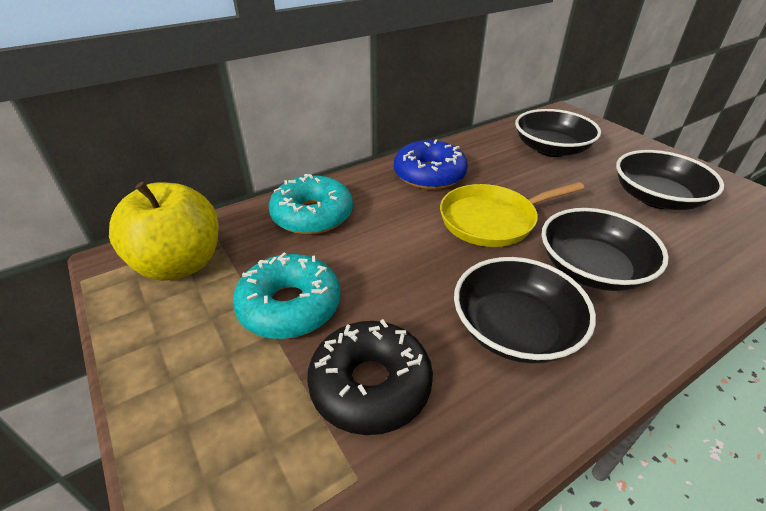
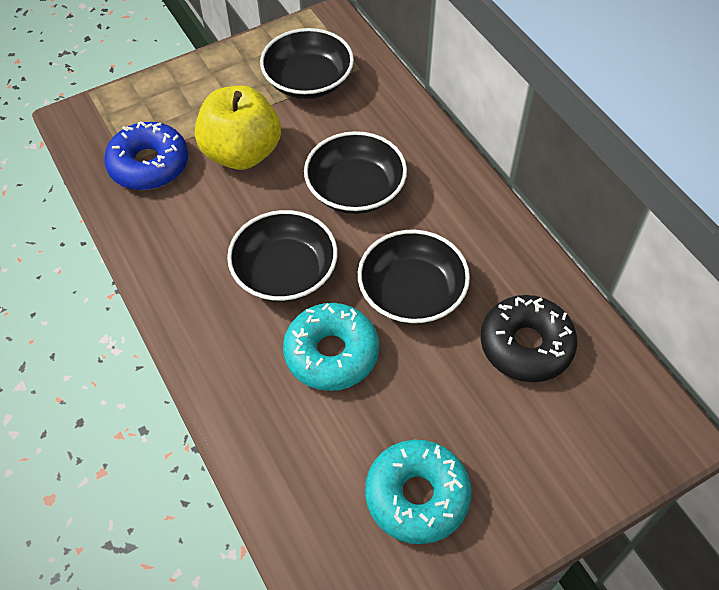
yellow pan: [440,182,584,247] = 1 -> none = 0

